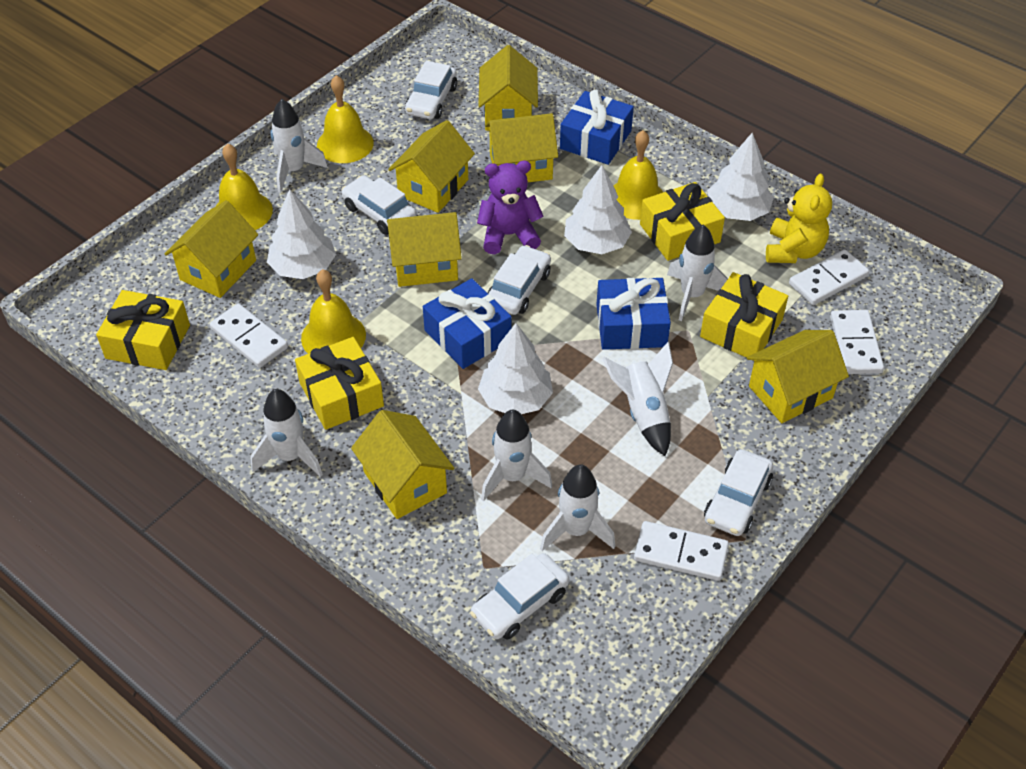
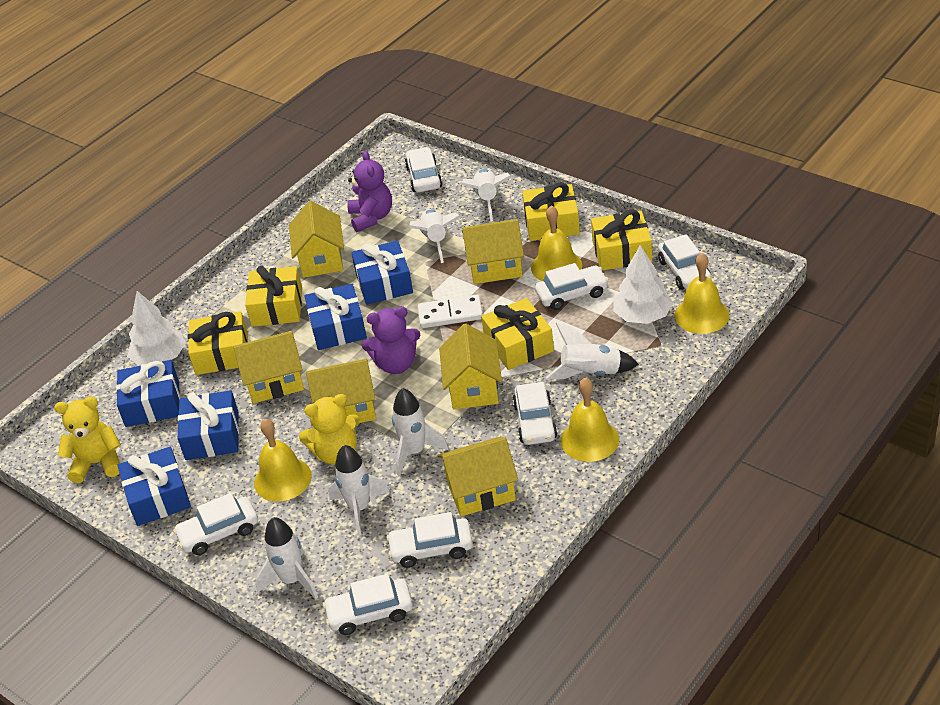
blue gift: [423,278,512,369] [560,90,634,165] [596,278,671,350] = 3 -> [116,360,180,427] [118,447,191,526] [178,390,239,460] [305,284,367,350] [352,240,413,305] = 5
purple teddy bear: [477,161,544,254] = 1 -> [347,151,392,232] [362,306,420,374] = 2
white car: [341,175,417,235] [405,61,457,119] [470,553,569,640] [488,245,551,315] [704,449,773,536] = 5 -> [173,493,258,555] [323,574,413,635] [387,512,473,568] [405,147,442,192] [513,382,557,445] [535,263,609,310] [658,234,712,290] = 7
white domino: [210,304,288,368] [634,521,729,581] [789,249,869,305] [830,310,884,374] = 4 -> [418,295,483,328] = 1
white tree: [267,189,336,279] [478,323,553,414] [564,165,632,254] [707,133,774,221] = 4 -> [127,291,186,366] [613,245,673,324] = 2
yellow gift: [96,290,190,370] [295,337,384,430] [640,182,725,261] [700,272,788,361] = 4 -> [188,311,248,375] [245,266,302,327] [481,298,554,370] [522,183,580,241] [591,210,652,270] = 5
yellow house: [165,200,258,298] [351,410,454,519] [387,212,462,287] [388,120,475,213] [478,45,538,131] [485,113,558,182] [747,330,849,423] = 7 -> [233,331,304,404] [289,201,344,278] [306,359,376,423] [438,437,518,517] [439,324,502,410] [462,219,524,284] = 6
yellow teddy bear: [766,174,832,263] = 1 -> [54,397,121,483] [299,394,360,465] = 2

